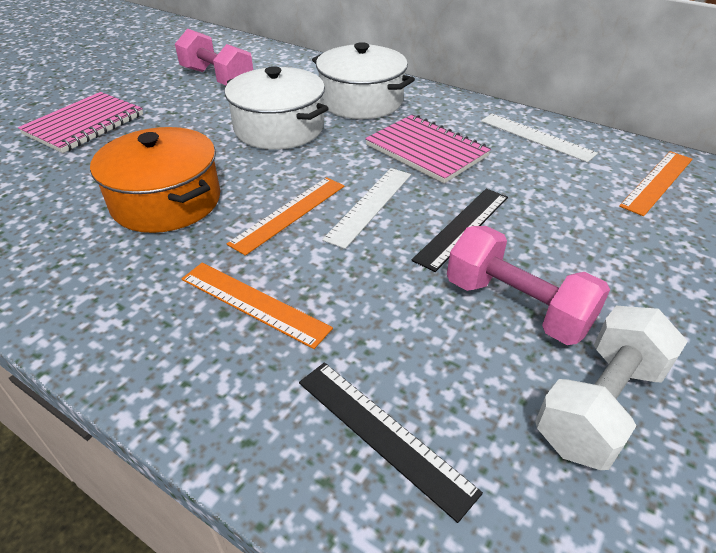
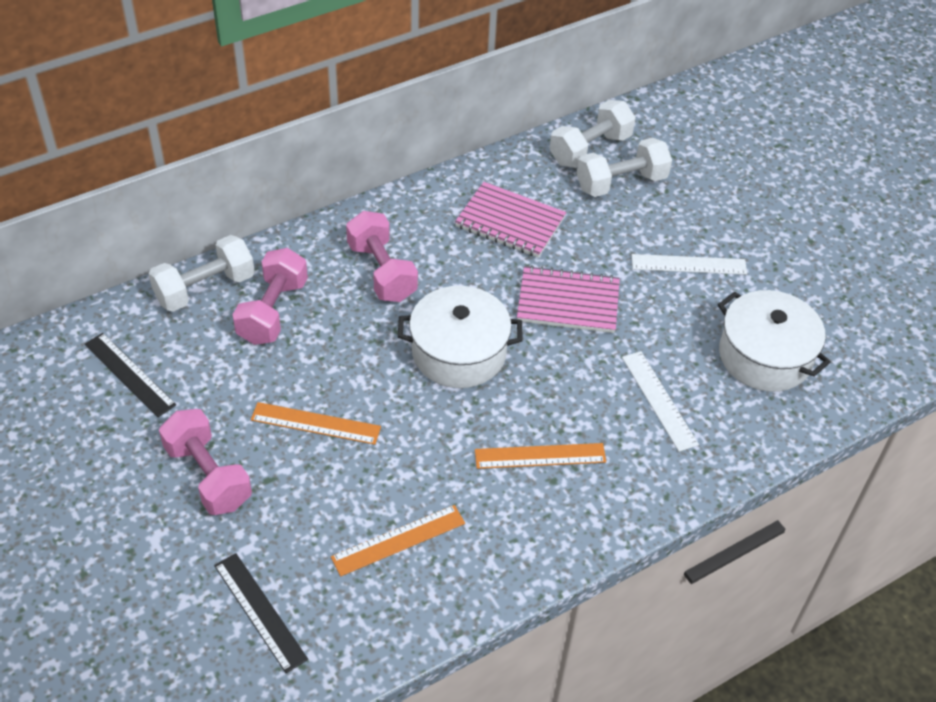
orange pot: [90,127,220,233] = 1 -> none = 0
pink dumbbell: [175,28,253,85] [447,226,610,345] = 2 -> [159,409,252,515] [233,248,308,345] [346,211,418,302] = 3
white dumbbell: [535,306,688,470] = 1 -> [148,235,255,312] [550,100,636,168] [576,138,672,197] = 3

